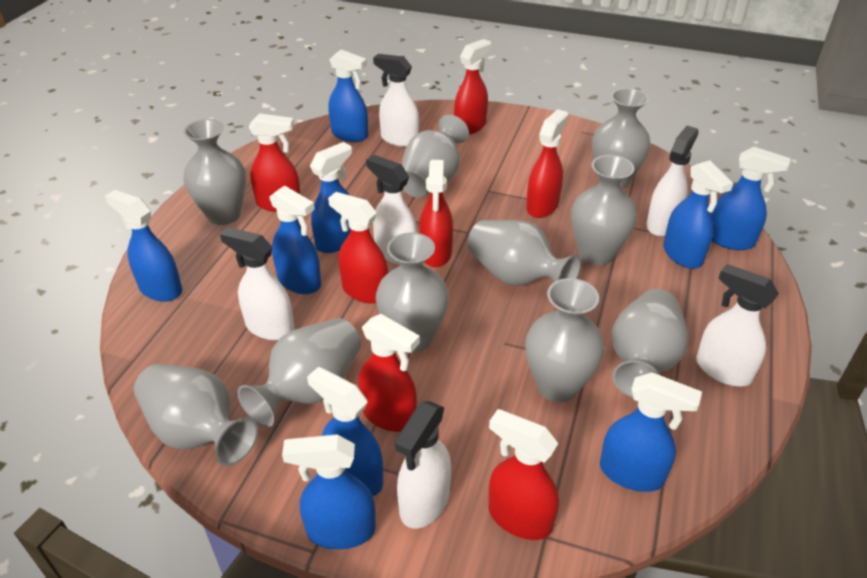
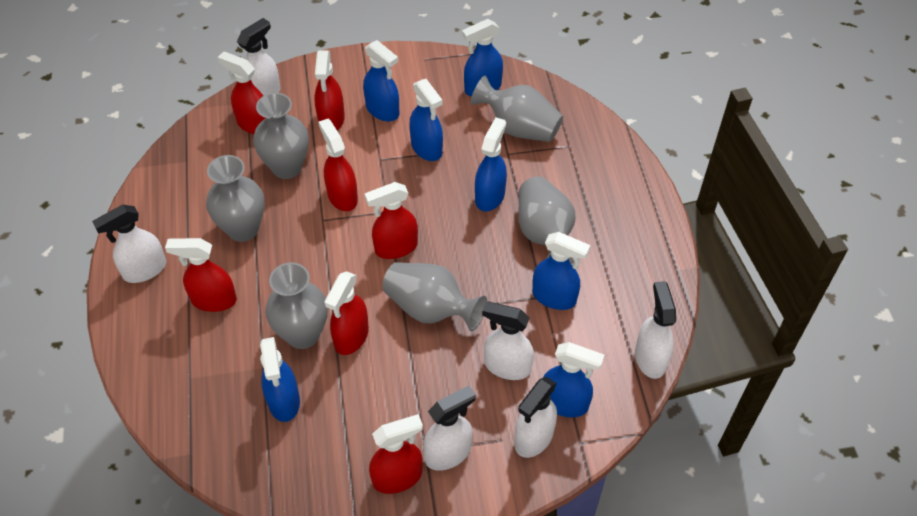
blue spray bottle: [105,190,182,302] [269,186,321,294] [282,434,376,550] [307,367,383,496] [310,142,352,253] [328,49,368,142] [600,372,702,492] [663,160,733,269] [711,147,791,250] = 9 -> [260,337,300,422] [363,40,399,121] [409,79,443,161] [462,19,503,97] [475,117,507,211] [532,232,591,310] [543,342,604,417] = 7
grey vase: [134,363,258,466] [183,119,246,225] [237,318,361,427] [376,233,449,352] [402,115,469,197] [467,220,581,286] [525,278,604,402] [571,155,637,265] [592,88,651,189] [611,289,688,398] = 10 -> [206,155,265,242] [253,93,309,179] [265,263,328,349] [382,262,487,331] [471,75,563,142] [519,176,575,264] = 6

